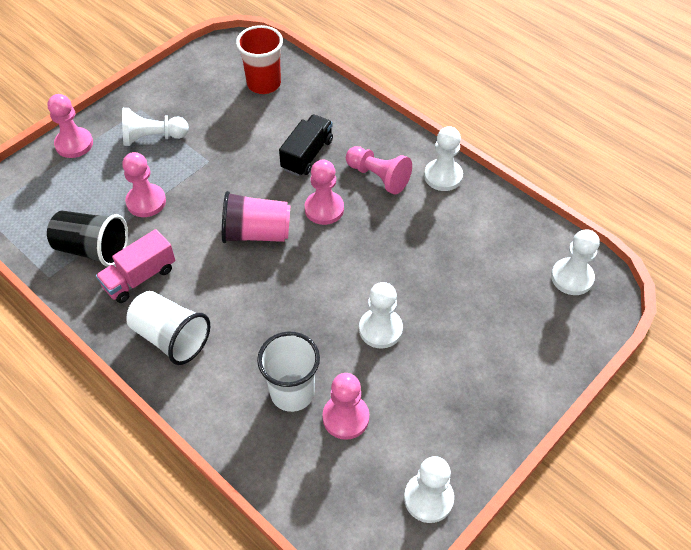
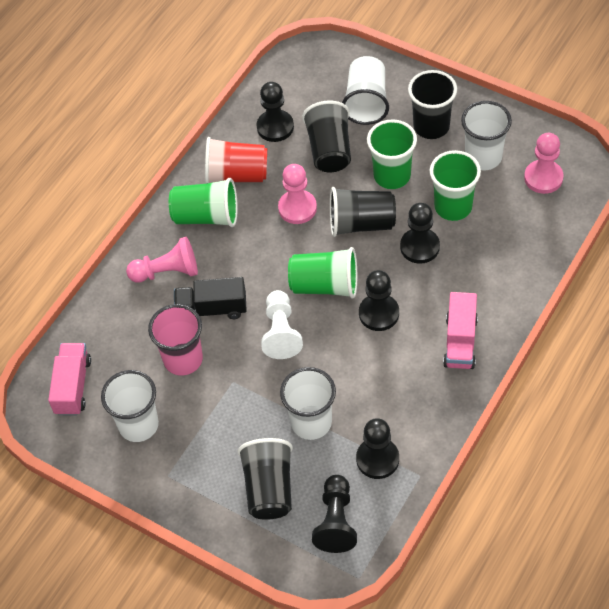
black cup: [47,211,128,267] = 1 -> [237,438,293,520] [302,101,351,172] [330,187,396,237] [408,70,457,139] = 4
black pawn: none = 0 -> [257,82,294,142] [312,475,357,553] [356,418,399,479] [359,270,399,331] [400,203,440,264] = 5
green cup: none = 0 -> [169,178,238,227] [288,247,357,299] [367,119,417,189] [430,150,481,221] = 4
pink pawn: [48,94,93,158] [122,152,166,217] [305,160,344,225] [322,373,369,440] [346,146,412,195] = 5 -> [126,237,198,283] [278,164,317,224] [524,133,564,194] = 3
pink truck: [96,229,175,303] = 1 -> [48,343,91,416] [443,292,478,369] = 2
white cup: [126,291,210,365] [257,332,320,412] = 2 -> [101,370,159,442] [280,367,336,440] [342,56,389,125] [461,101,512,171] = 4
white pawn: [122,108,189,146] [359,282,403,348] [404,456,454,523] [424,126,463,191] [551,229,600,295] = 5 -> [261,290,303,359] = 1

